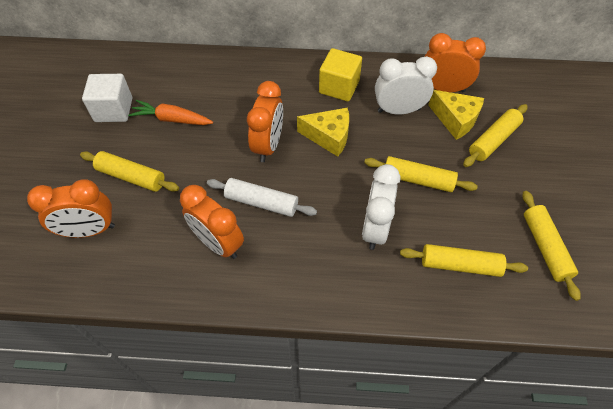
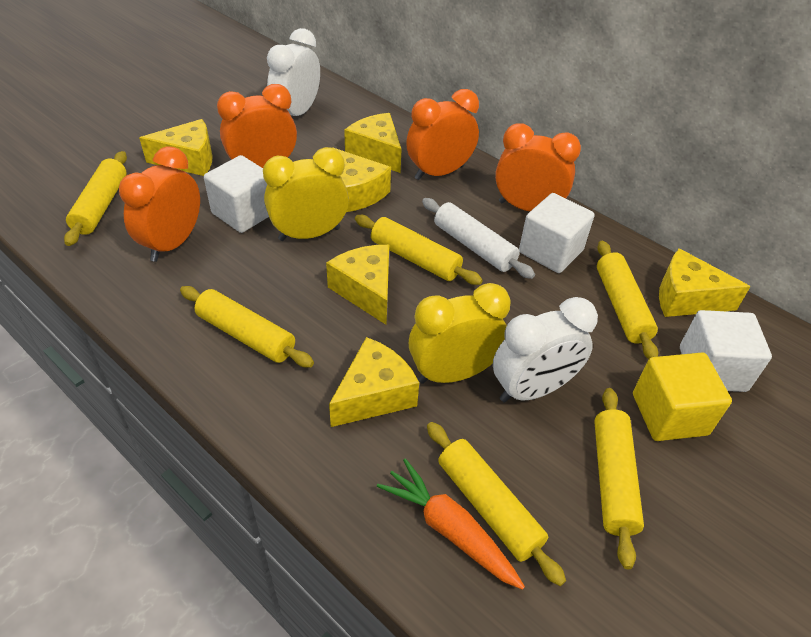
white cube: [82,74,132,122] = 1 -> [204,155,269,233] [519,193,595,273] [680,310,772,392] = 3
yellow cheese: [297,108,349,157] [428,90,484,140] = 2 -> [139,119,213,176] [326,245,389,325] [329,337,419,427] [332,147,391,212] [344,113,401,173] [659,249,751,317] = 6
yellow clock: none = 0 -> [263,147,349,241] [409,283,511,384] = 2
yellow rolling pin: [80,151,179,192] [364,156,478,192] [400,244,528,277] [463,104,528,167] [522,191,581,301] = 5 -> [64,151,127,246] [180,286,314,367] [355,215,483,285] [427,422,566,586] [594,388,644,569] [597,241,658,359] = 6

